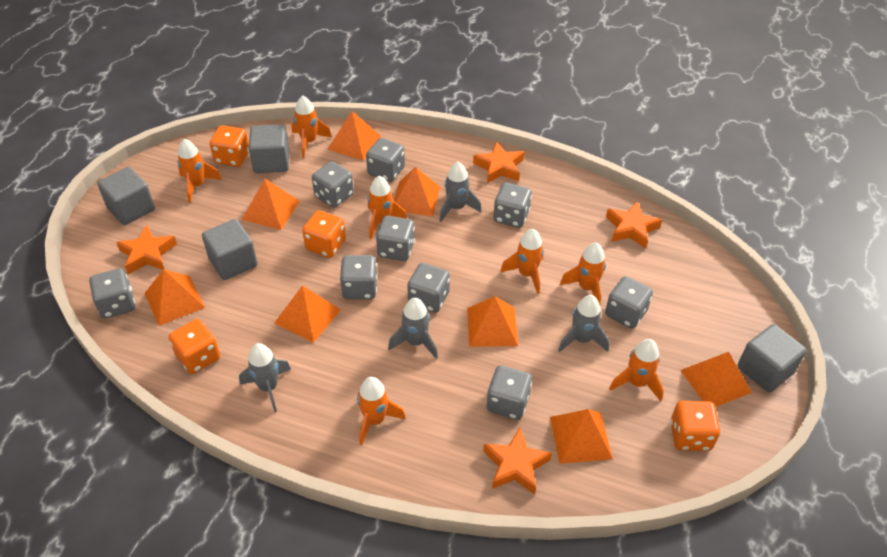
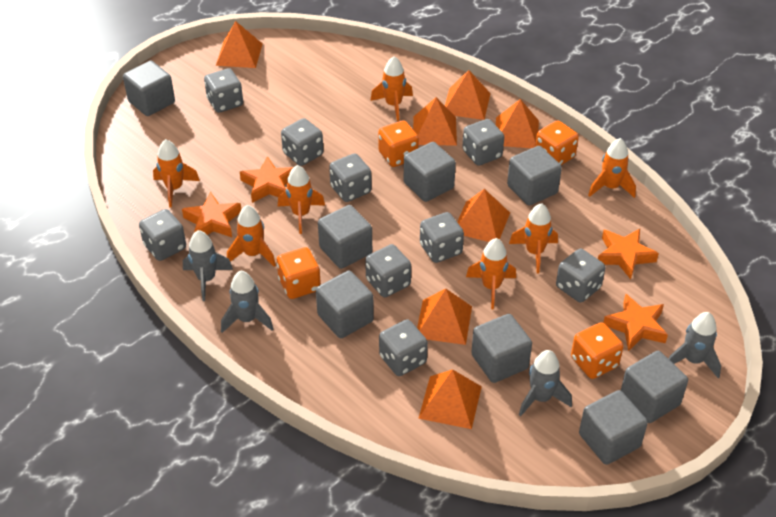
grey cube: [97,167,155,225] [202,219,258,280] [248,124,290,173] [737,324,807,393] = 4 -> [123,61,175,116] [316,271,374,338] [318,205,372,269] [404,142,456,202] [471,314,532,383] [507,146,562,206] [579,390,648,465] [621,351,688,423] = 8
orange pyramid: [145,269,205,326] [242,179,300,230] [274,285,341,343] [328,111,381,160] [394,167,440,216] [467,296,518,347] [550,409,613,464] [680,352,752,407] = 8 -> [216,21,263,68] [413,97,457,145] [417,289,472,345] [418,369,482,429] [445,70,491,120] [457,189,510,242] [496,99,539,148] = 7

